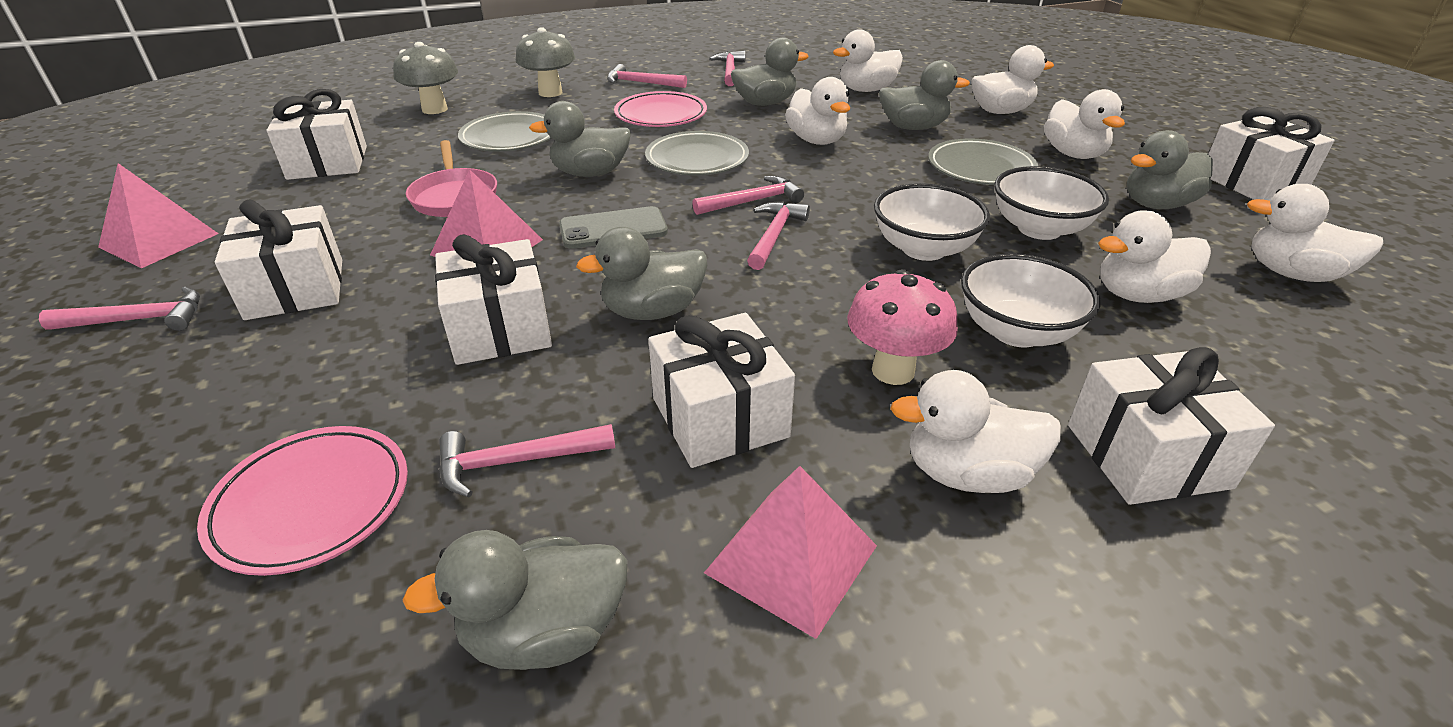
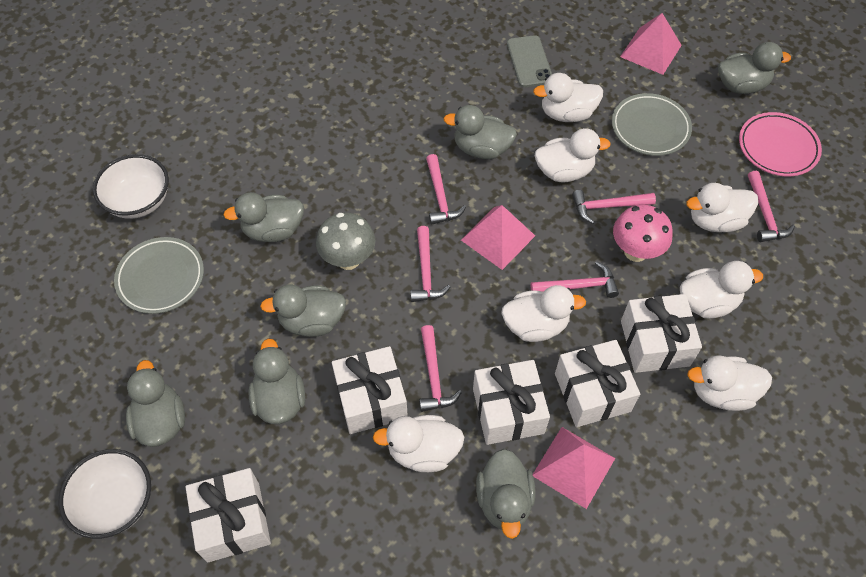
grey duck: [402,530,628,670] [529,101,631,177] [576,227,707,320] [731,37,809,106] [879,60,970,130] [1127,130,1213,209] = 6 -> [126,360,185,447] [223,192,304,242] [249,339,305,424] [260,284,346,337] [443,105,517,159] [476,449,535,539] [718,42,791,94] = 7
grey mushroom: [393,42,458,114] [516,27,575,97] = 2 -> [316,213,375,270] = 1
grey plate: [458,111,551,152] [645,131,749,176] [928,138,1038,185] = 3 -> [114,237,204,314] [612,93,692,156] = 2
pink pan: [406,140,497,217] = 1 -> none = 0
pink plate: [197,426,408,576] [614,91,707,127] = 2 -> [739,112,822,176] = 1
white bowl: [874,183,990,261] [961,254,1100,347] [994,166,1109,240] = 3 -> [59,449,151,539] [93,154,169,219] = 2
white gift: [215,199,342,320] [266,89,367,180] [435,234,552,365] [649,313,795,468] [1068,347,1275,505] [1209,107,1335,201] = 6 -> [186,468,271,563] [332,346,408,434] [473,360,550,445] [555,340,640,427] [621,294,702,373] = 5

